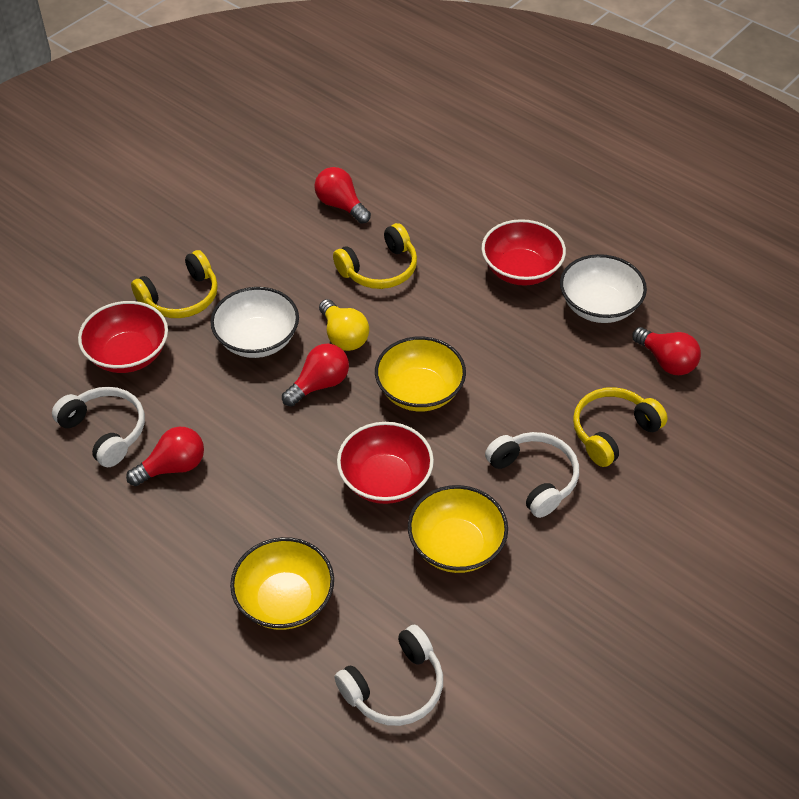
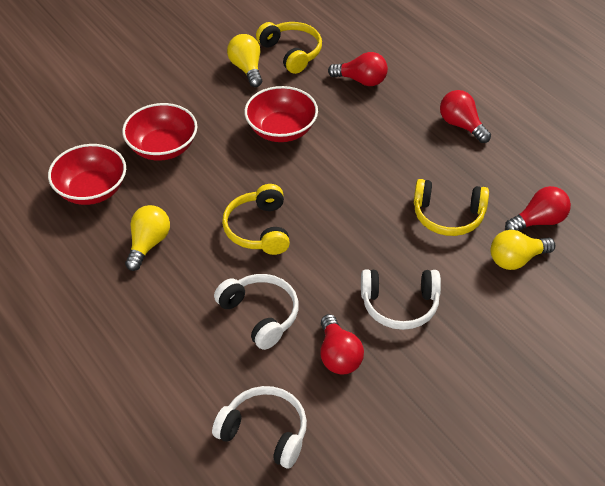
white bowl: [210,287,299,358] [560,254,647,323] = 2 -> none = 0
yellow bowl: [230,537,334,630] [375,337,466,412] [408,485,508,573] = 3 -> none = 0
yellow light bulb: [319,299,369,351] = 1 -> [125,205,170,271] [227,34,262,87] [491,230,555,270] = 3

